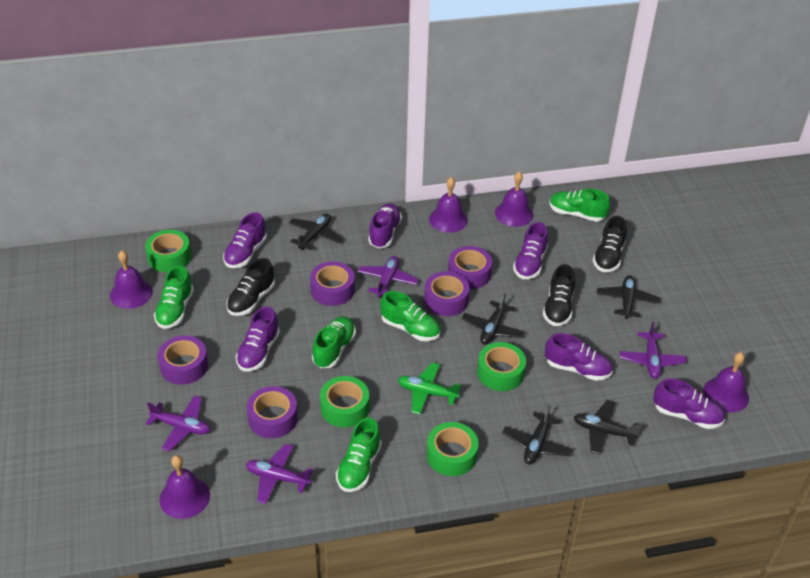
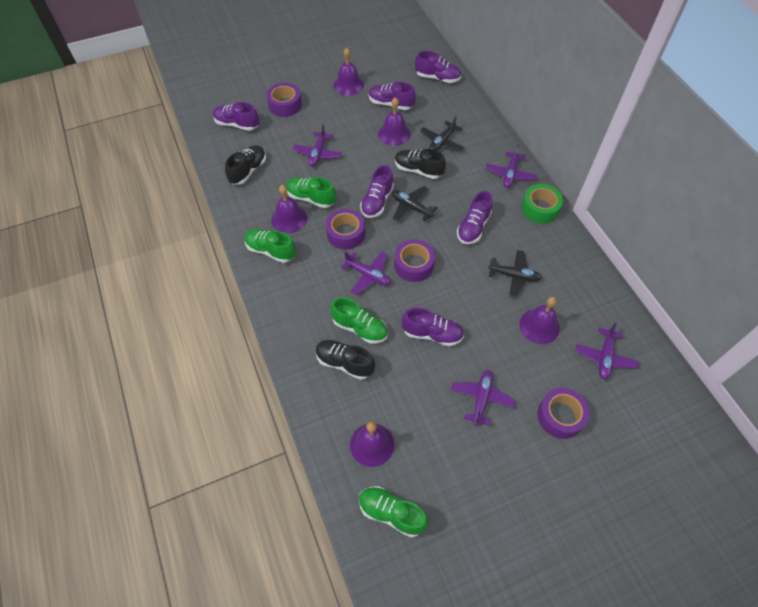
black plane: [289,214,343,250] [461,293,525,345] [502,404,573,464] [574,400,642,455] [597,275,660,319] = 5 -> [392,186,438,222] [420,116,465,152] [488,250,542,298] = 3
green plane: [398,362,460,415] = 1 -> none = 0
green shoe: [154,266,194,329] [312,316,356,368] [336,417,382,492] [380,291,440,341] [549,189,610,222] = 5 -> [244,229,296,263] [286,177,336,208] [330,297,388,344] [359,486,429,537] = 4
green tape: [145,230,191,272] [320,376,369,427] [426,422,479,476] [477,342,526,391] = 4 -> [521,184,563,224] = 1
purple plane: [146,396,210,451] [246,444,313,504] [358,256,419,298] [620,322,687,379] = 4 -> [293,124,342,167] [341,251,391,295] [451,370,515,426] [486,145,537,188] [575,323,639,379] = 5
purple tape: [158,335,208,385] [247,386,298,438] [310,261,355,306] [424,271,470,316] [448,246,492,289] = 5 -> [266,83,302,117] [326,209,365,250] [394,239,435,282] [537,388,590,439] = 4

